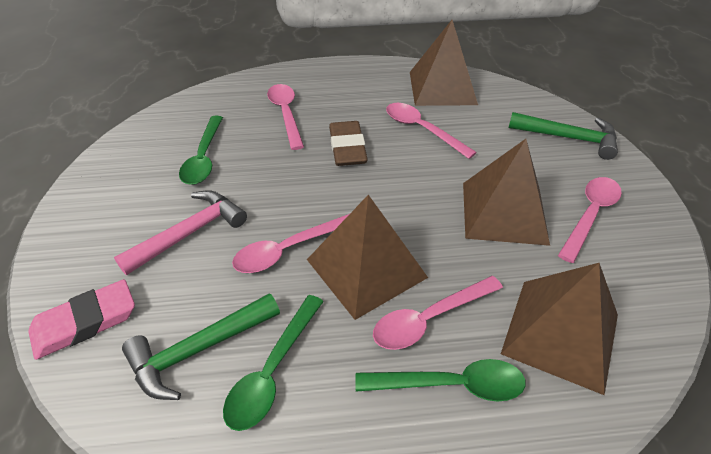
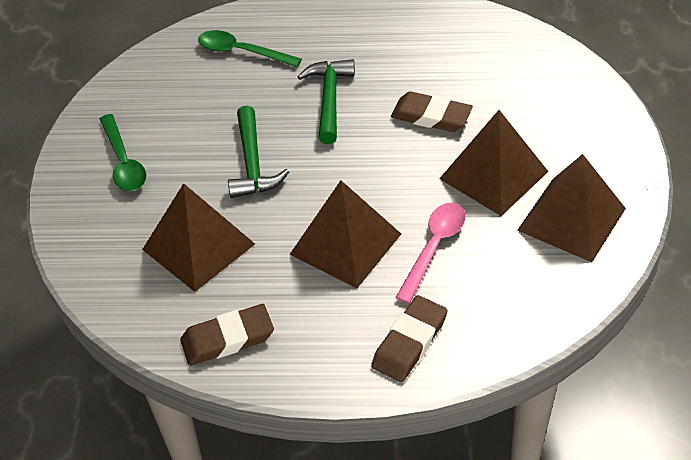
brown eraser: [329,121,368,166] = 1 -> [180,304,274,366] [371,295,448,383] [391,91,473,132] = 3
green spoon: [179,116,223,185] [223,295,324,431] [355,359,526,401] = 3 -> [100,114,146,191] [198,30,302,67] = 2
pink eraser: [28,279,135,360] = 1 -> none = 0
pink hammer: [114,190,247,275] = 1 -> none = 0
pink spoon: [232,214,349,273] [267,84,304,150] [373,276,503,350] [386,103,477,159] [558,177,622,263] = 5 -> [395,203,466,304] = 1

